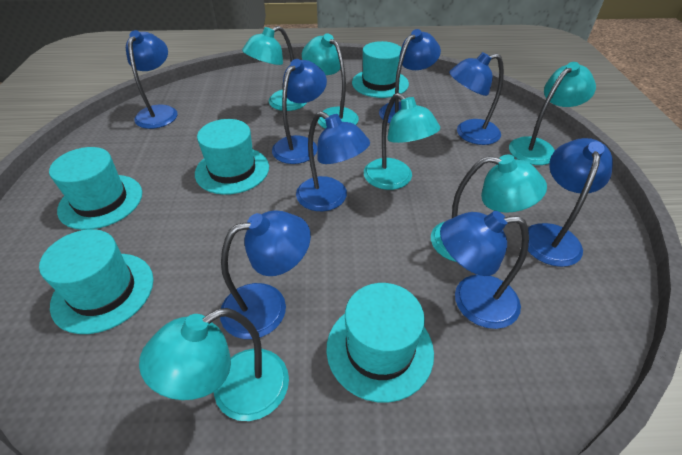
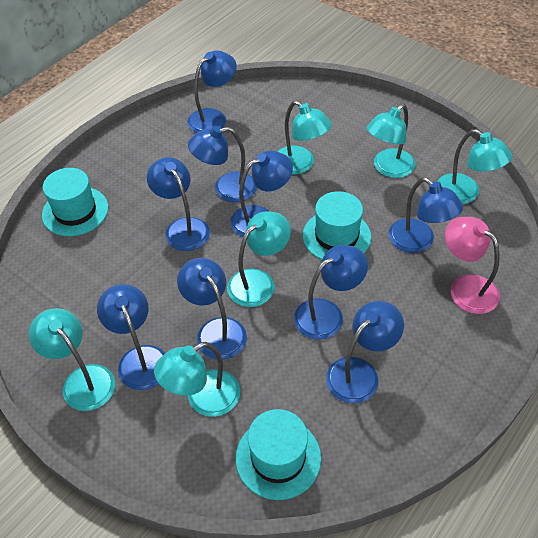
blue lamp: [126,30,178,129] [220,210,311,339] [272,59,327,164] [296,111,370,211] [379,29,441,123] [440,211,529,329] [449,52,504,145] [528,138,613,267] = 8 -> [97,284,165,390] [147,157,210,251] [177,258,247,360] [187,50,237,133] [188,126,257,202] [230,151,293,237] [294,245,368,340] [326,301,404,403] [388,177,463,253] = 9
pink lamp: none = 0 -> [445,217,500,314] = 1
turquoise hat: [39,229,154,334] [49,147,142,230] [195,119,269,195] [326,283,434,403] [352,41,409,98] = 5 -> [42,168,108,236] [236,409,321,500] [303,191,371,260] = 3

